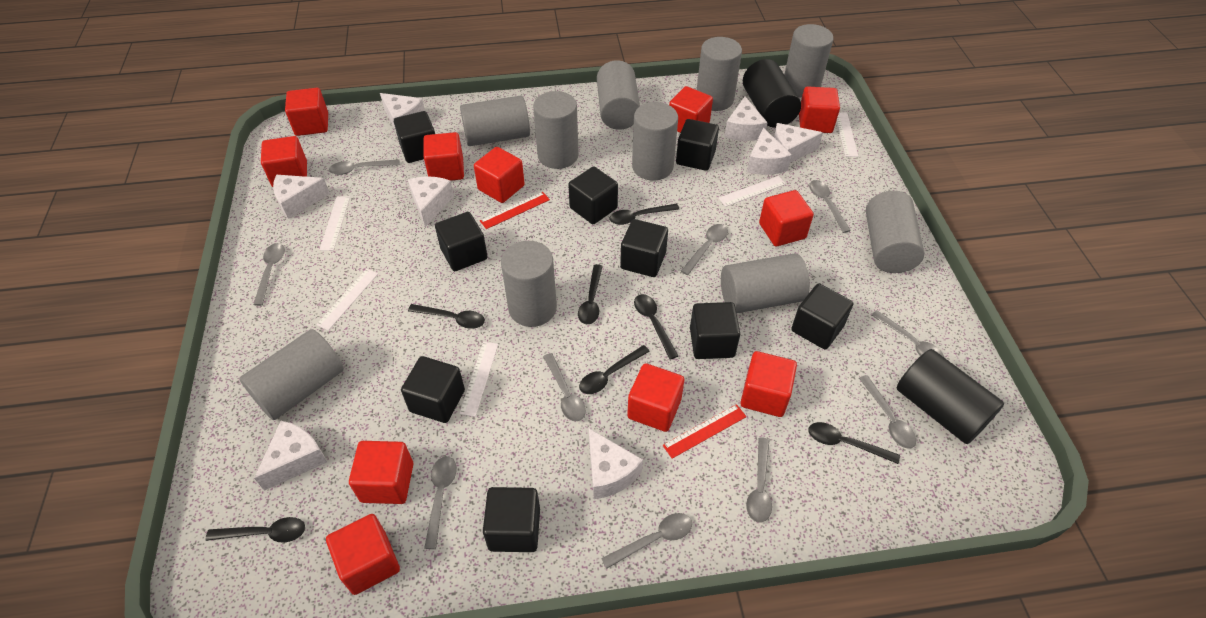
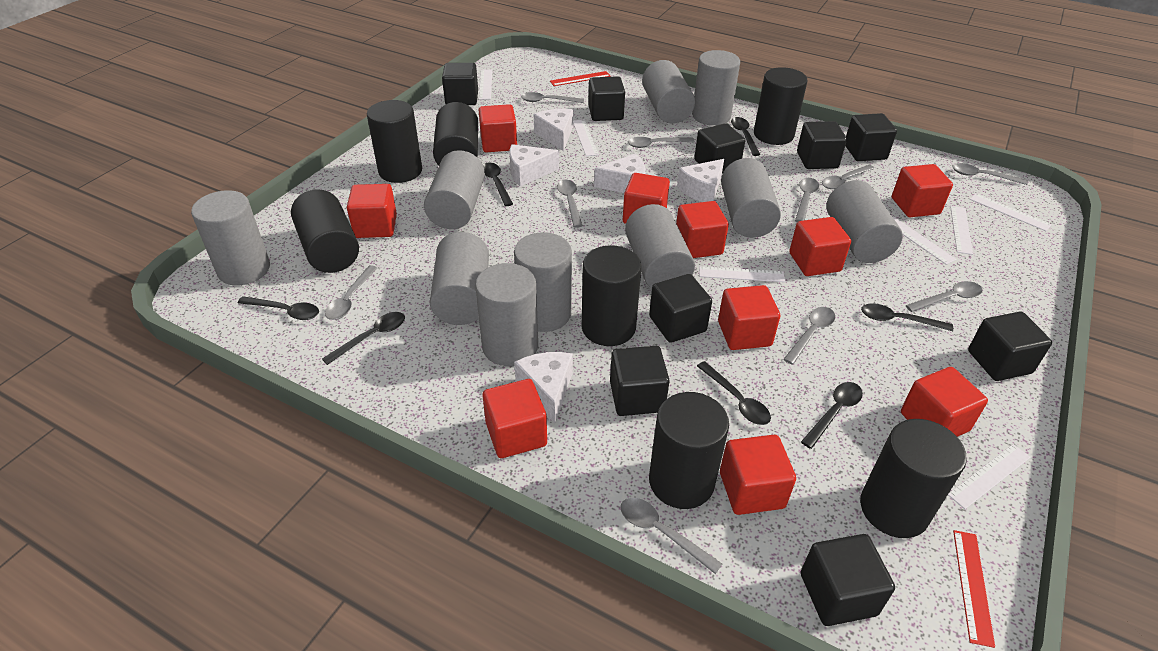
black cylinder: [743,59,801,128] [897,349,1004,444] = 2 -> [291,189,359,273] [367,100,422,183] [433,102,478,165] [582,245,642,346] [649,392,729,509] [754,67,808,145] [860,419,967,538] = 7
red cube: [261,136,307,187] [285,88,328,136] [326,514,400,595] [349,441,413,504] [424,132,464,181] [474,147,525,203] [627,363,684,432] [669,86,713,133] [740,351,797,417] [759,190,814,247] [799,86,840,133] = 11 -> [347,184,397,238] [479,104,517,152] [482,379,547,458] [623,173,670,224] [676,201,729,258] [718,285,780,350] [720,435,796,515] [789,217,851,276] [892,164,953,217] [901,367,988,437] = 10
white cheese: [254,421,327,491] [273,175,330,219] [380,93,425,130] [408,176,454,227] [589,428,643,499] [724,97,768,141] [747,128,792,175] [774,123,823,163] = 8 -> [510,144,559,187] [514,352,573,422] [534,109,573,151] [594,153,646,193] [677,159,724,202] = 5
white ruler: [316,269,378,330] [319,196,350,251] [459,342,498,417] [719,176,786,207] [837,112,858,157] = 5 -> [479,69,492,100] [573,120,599,156] [699,266,785,282] [893,217,957,265] [948,444,1031,509] [950,206,973,255] [970,193,1052,231] = 7

